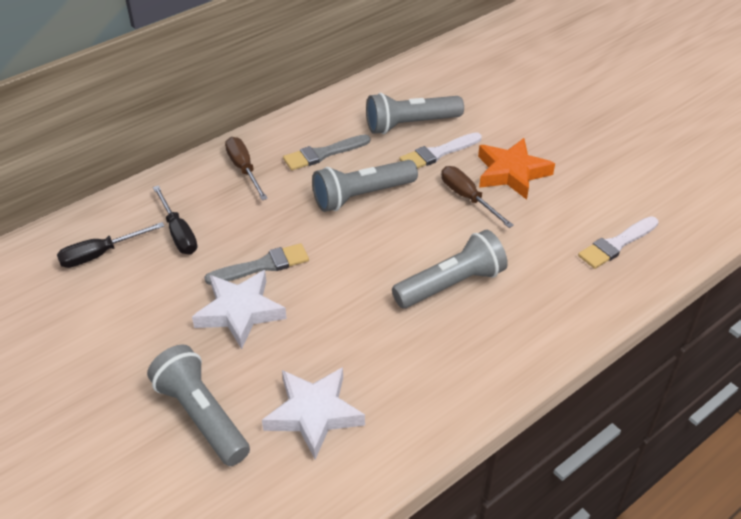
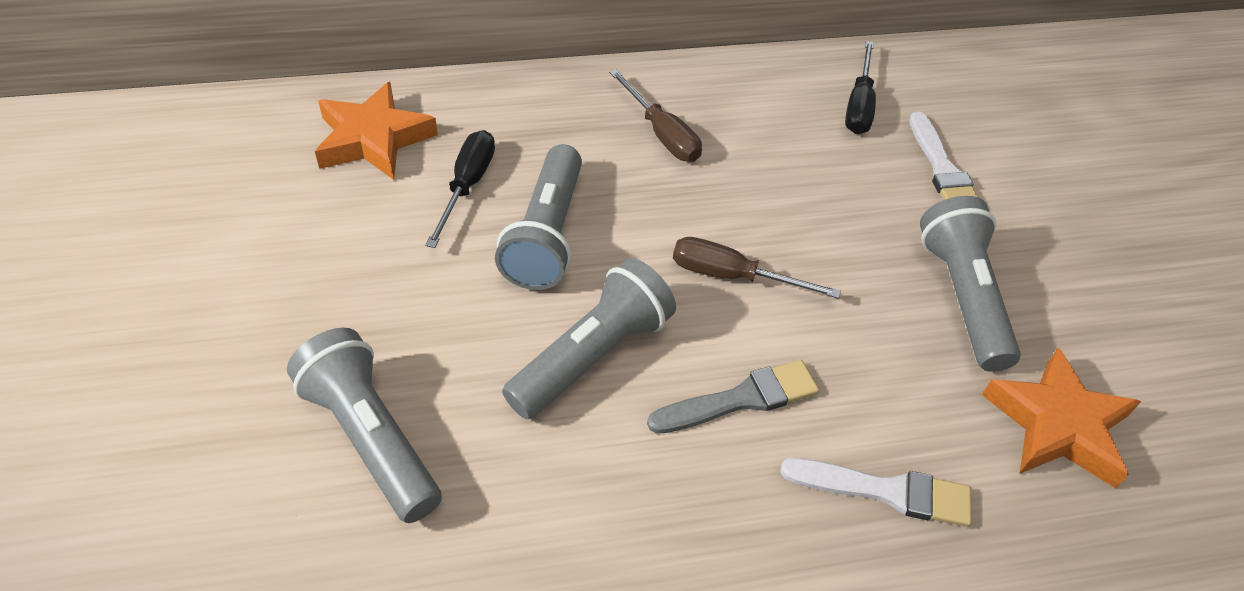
grey brush: [204,243,309,285] [283,134,370,170] = 2 -> [647,360,819,434] = 1
orange star: [478,138,555,200] = 1 -> [315,82,438,180] [982,347,1141,488] = 2
white star: [192,270,287,349] [262,367,365,459] = 2 -> none = 0

